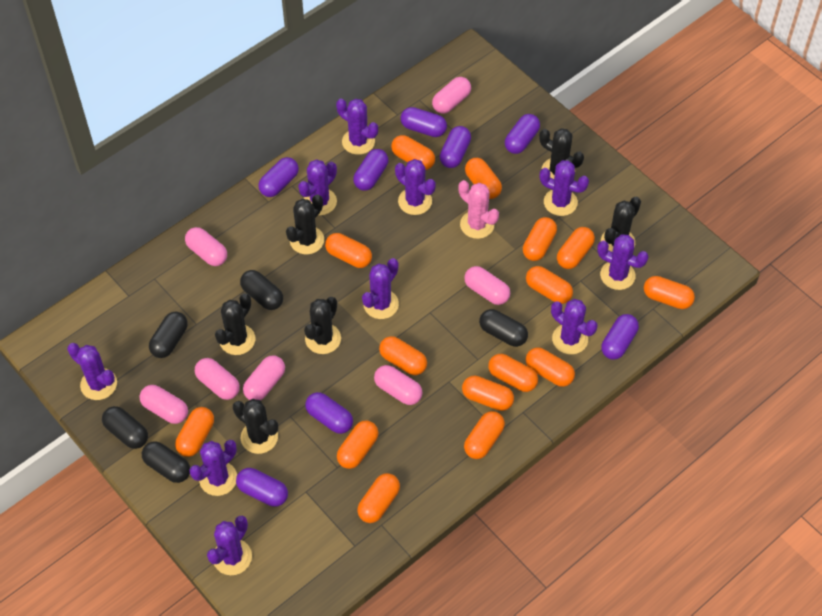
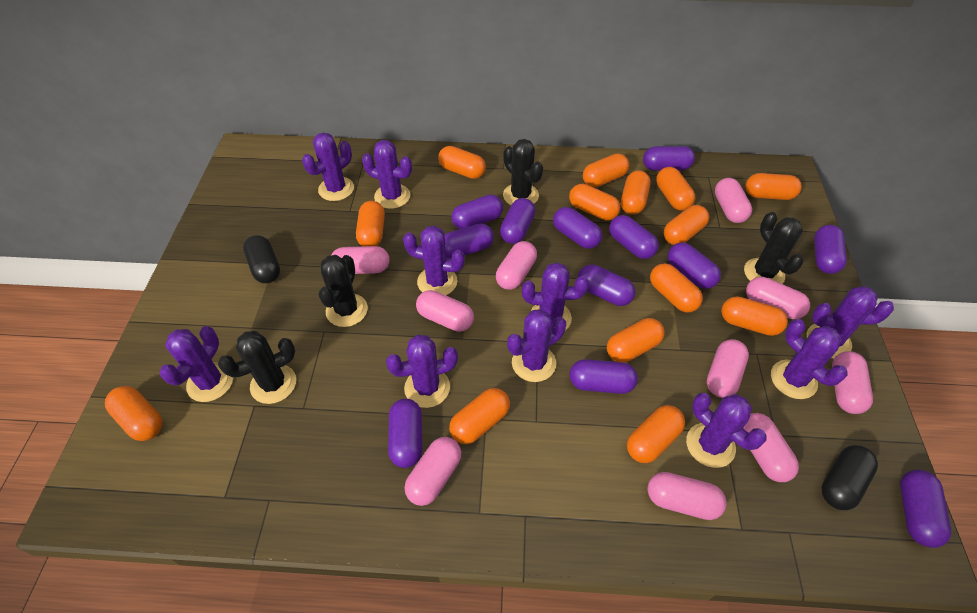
black cactus: [215,293,255,355] [233,399,278,454] [286,194,324,254] [304,297,341,354] [539,128,584,179] [601,197,641,252] = 6 -> [218,331,296,404] [319,255,368,327] [503,139,543,205] [744,212,804,284] = 4
black capsule: [102,406,148,449] [142,441,190,483] [149,312,188,358] [240,270,283,310] [479,309,528,347] = 5 -> [243,235,280,283] [822,445,878,510] = 2
orange capsule: [175,407,214,457] [325,233,372,268] [337,420,379,469] [357,473,400,523] [379,336,427,375] [391,135,435,170] [462,376,514,411] [464,411,505,459] [465,158,502,199] [488,354,538,392] [523,217,557,261] [526,266,573,304] [526,347,575,387] [557,227,595,269] [644,276,695,309] = 15 -> [105,386,162,441] [356,201,385,246] [438,146,486,179] [449,388,510,444] [569,184,620,221] [583,153,629,188] [607,318,665,363] [621,170,651,215] [627,405,685,463] [650,263,703,313] [656,167,695,211] [664,205,709,245] [721,296,788,336] [745,173,802,200] = 14
pink cactus: [458,180,499,239] = 1 -> none = 0
pink capsule: [139,385,188,424] [185,227,227,266] [195,358,240,400] [243,356,285,400] [374,365,422,405] [432,77,471,114] [464,266,510,305] = 7 -> [332,246,390,274] [405,437,461,506] [416,290,474,332] [496,241,537,290] [647,472,727,520] [707,339,749,398] [715,178,752,223] [743,413,799,482] [746,277,810,319] [832,351,873,414] = 10
purple capsule: [236,468,288,507] [258,157,299,197] [305,392,353,434] [353,149,388,191] [401,107,447,137] [440,126,471,168] [505,114,540,154] [601,314,639,360] = 8 -> [388,399,422,468] [444,223,494,259] [452,195,503,229] [500,198,536,244] [553,207,602,249] [569,359,638,394] [578,265,635,306] [609,215,659,259] [643,146,695,171] [668,242,721,289] [814,225,847,274] [900,470,951,548] = 12

